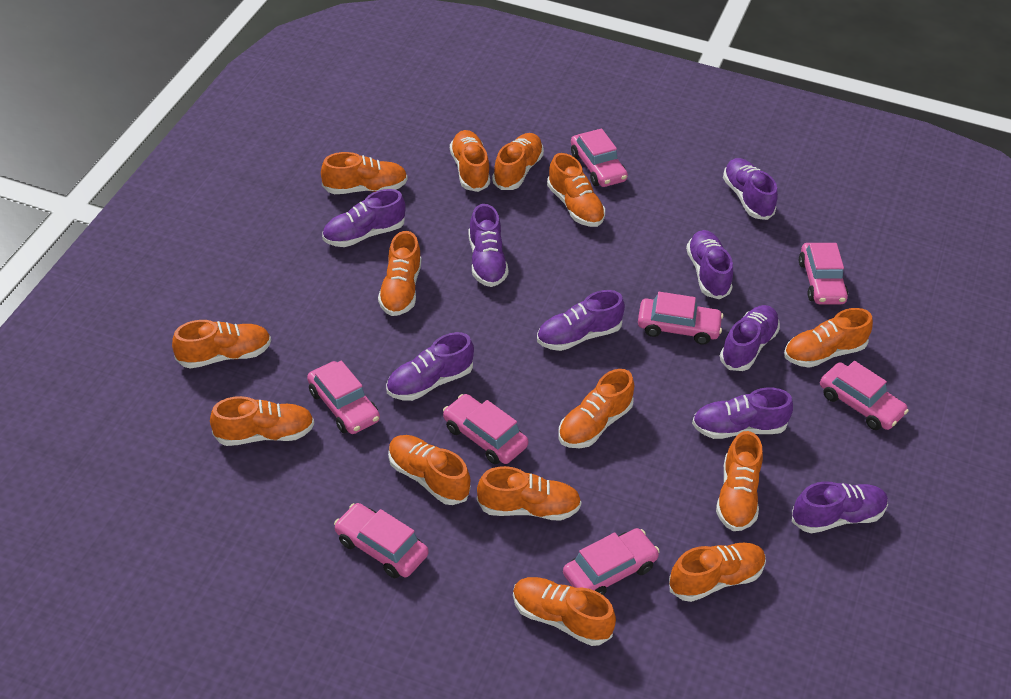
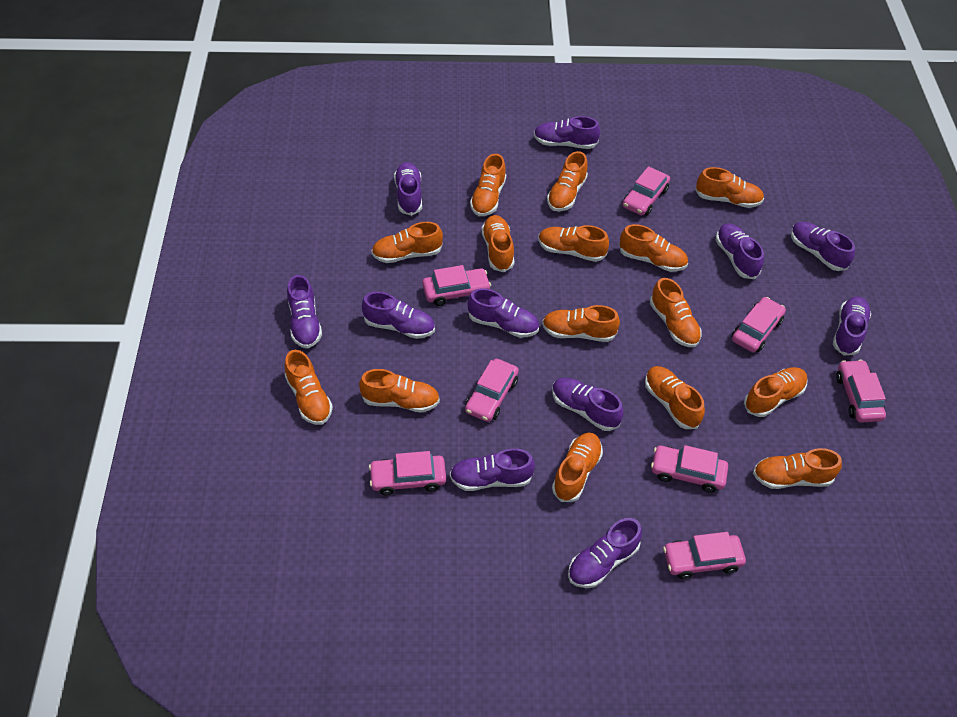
orange shoe: [172,320,271,369] [210,396,314,446] [321,152,408,194] [378,231,421,316] [388,435,470,505] [450,130,490,192] [477,466,582,521] [492,133,544,190] [513,577,616,646] [547,153,605,227] [558,369,634,448] [669,543,766,602] [716,431,763,531] [784,308,873,368] = 14 -> [285,350,333,425] [359,369,440,413] [371,222,443,263] [470,154,506,216] [481,215,514,272] [538,225,609,262] [542,305,620,342] [547,151,588,212] [552,433,603,502] [619,224,688,272] [645,366,705,429] [650,278,702,347] [695,167,764,208] [744,367,807,417] [753,448,842,489] = 15
purple shoe: [322,189,406,247] [386,332,474,401] [468,204,508,287] [537,290,625,351] [686,230,733,300] [692,387,793,439] [720,305,780,371] [723,158,778,220] [792,481,888,533] = 9 -> [287,275,322,349] [362,292,435,339] [394,162,422,216] [450,448,535,491] [468,288,539,338] [534,116,600,149] [552,378,623,431] [568,518,642,588] [716,224,764,279] [791,222,855,271] [833,296,871,355] = 11

